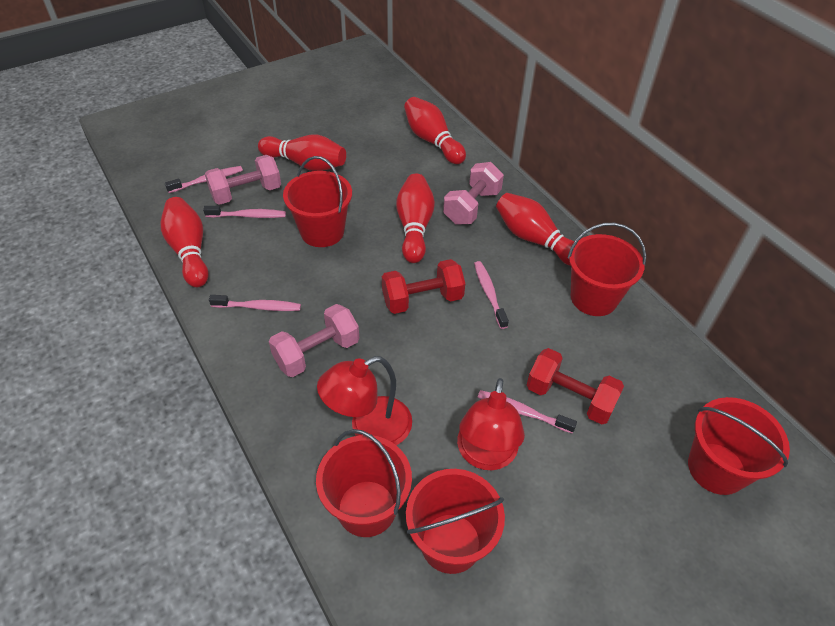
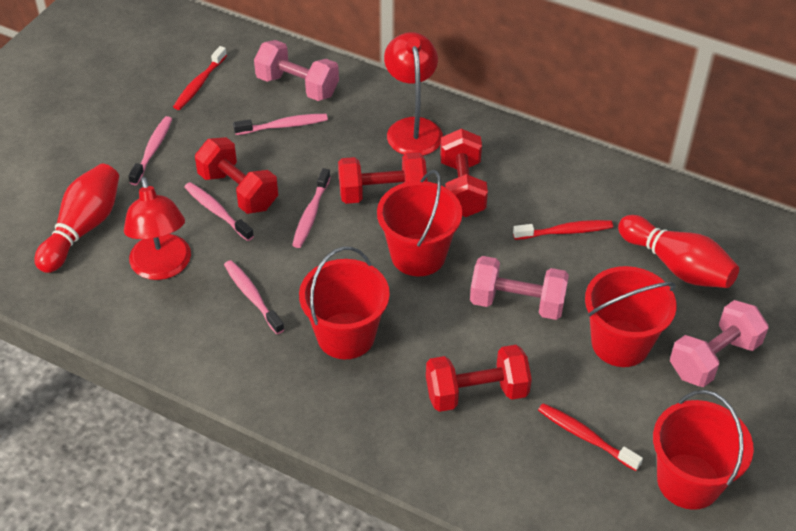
red bowling pin: [161,197,209,287] [258,134,346,171] [396,174,435,263] [404,97,466,164] [496,193,575,266] = 5 -> [34,164,119,273] [618,215,739,288] = 2
red bucket: [283,156,352,247] [316,429,412,537] [406,469,505,574] [568,223,646,316] [688,397,790,495] = 5 -> [299,246,390,359] [377,170,462,276] [585,266,676,367] [653,390,754,510] = 4
red dumbbell: [382,259,465,314] [527,348,624,425] = 2 -> [195,137,278,214] [338,152,427,204] [426,345,532,412] [440,129,488,217] = 4
red toothbrush: none = 0 -> [173,46,227,110] [513,220,613,240] [538,403,643,471] = 3

